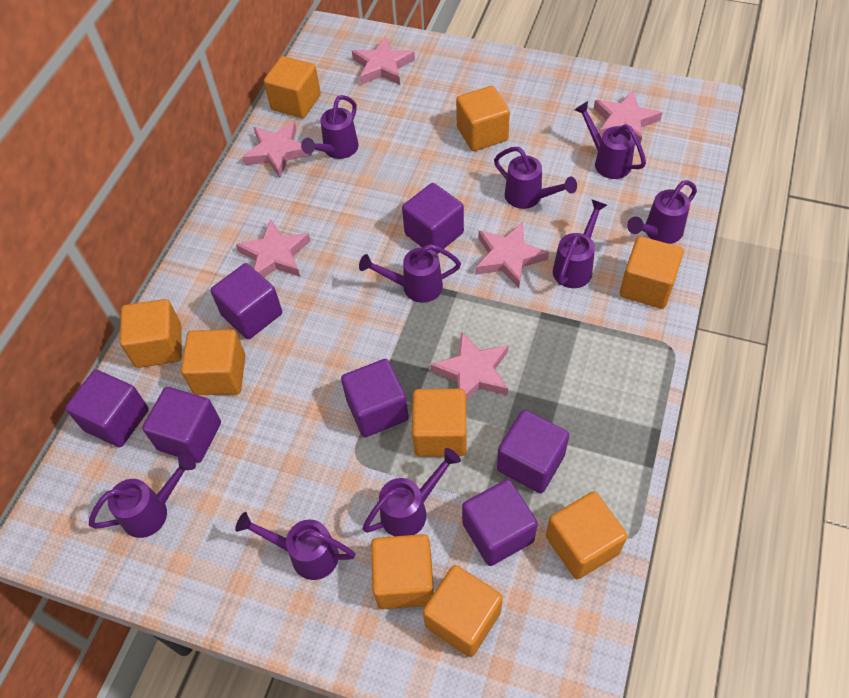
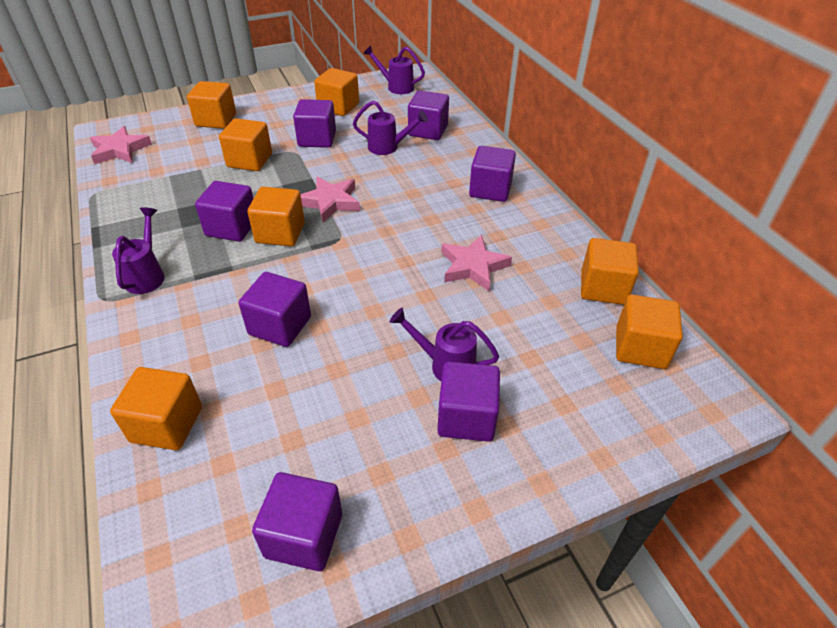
orange cube: [120,299,182,368] [181,329,246,395] [264,56,321,118] [371,534,434,609] [412,389,467,457] [423,565,503,657] [456,86,510,151] [546,491,628,579] [620,236,684,309] = 9 -> [110,367,202,450] [187,81,236,129] [219,118,272,171] [247,187,305,246] [314,68,359,116] [581,238,639,305] [616,294,683,369] = 7
pink star: [236,219,310,277] [242,121,312,178] [352,37,415,85] [430,331,509,400] [475,222,549,288] [594,90,662,143] = 6 -> [90,126,152,164] [301,176,360,222] [441,235,512,291] = 3
purple watering can: [89,454,196,538] [235,512,355,580] [301,95,359,159] [359,244,461,303] [362,448,461,536] [494,147,577,209] [553,200,607,288] [574,101,646,179] [627,180,697,244] = 9 -> [112,207,164,294] [353,101,428,155] [363,45,425,94] [390,308,499,381] = 4

